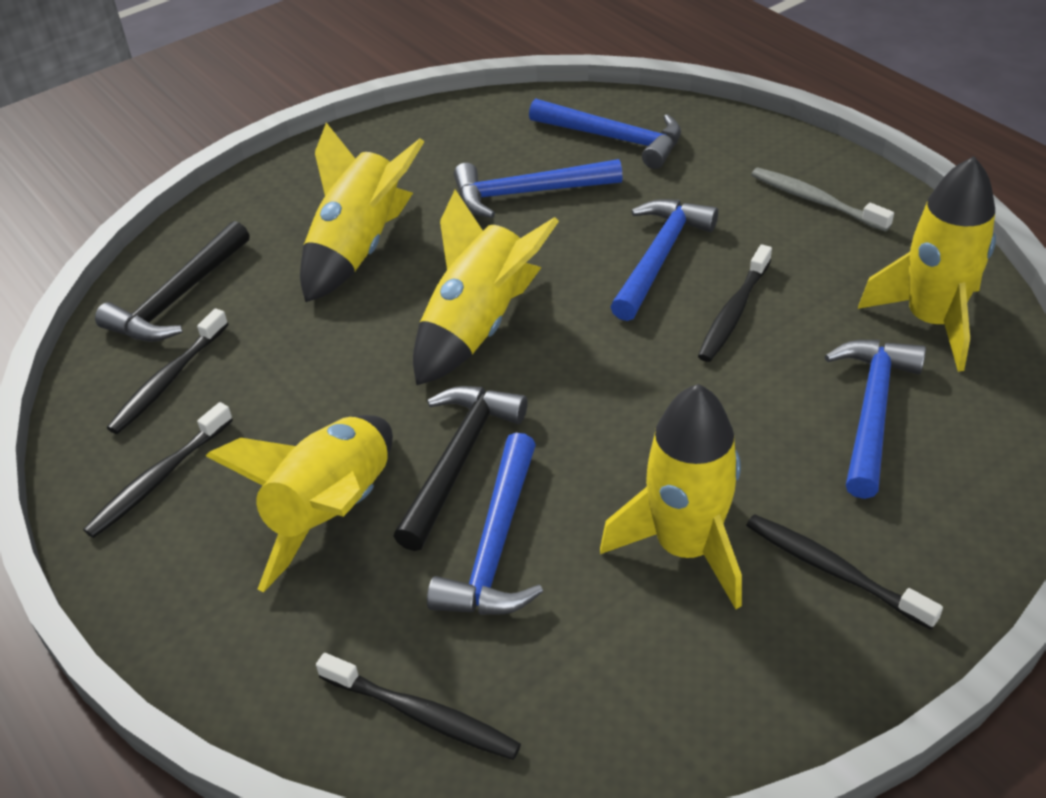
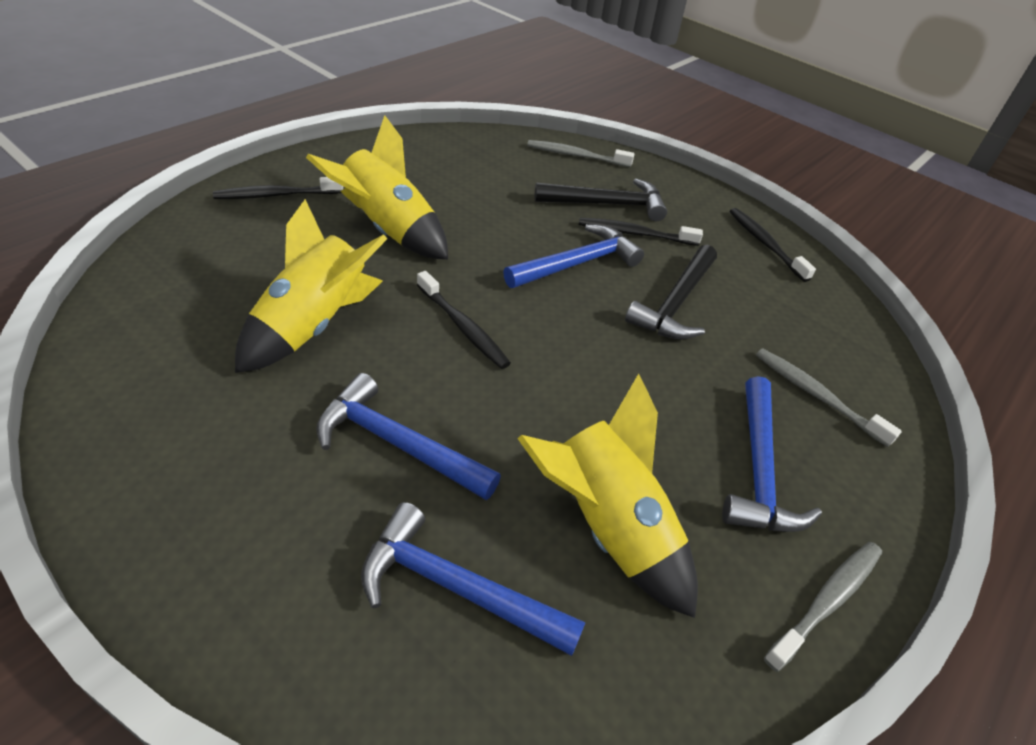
black toothbrush: [83,402,233,538] [107,308,228,434] [316,653,521,760] [698,244,772,362] [746,514,943,630] = 5 -> [213,177,343,199] [417,271,511,369] [579,218,703,246] [730,208,816,282] = 4
blue hammer: [427,433,543,615] [454,159,623,218] [529,98,681,169] [611,199,718,321] [825,340,926,499] = 5 -> [316,373,501,500] [361,502,586,656] [503,224,644,288] [722,376,822,532] = 4
grey toothbrush: [751,167,894,232] = 1 -> [527,140,635,167] [756,348,902,447] [764,542,882,672] = 3
yellow rocket: [206,415,393,592] [300,123,424,302] [413,189,559,385] [600,384,742,609] [858,156,996,372] = 5 -> [235,199,388,373] [306,115,448,259] [517,374,698,618] = 3

